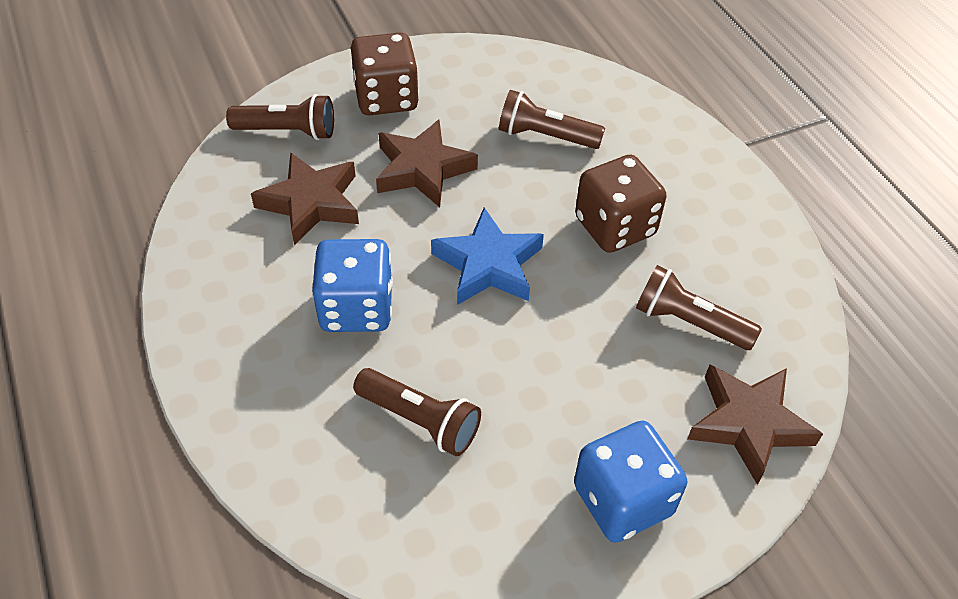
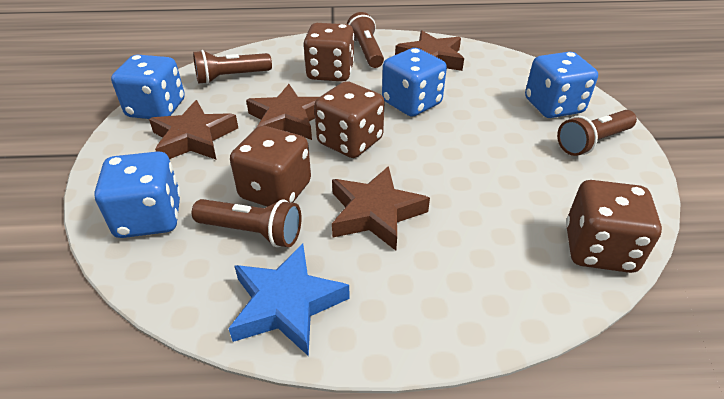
blue dice: [312,239,393,332] [574,421,687,543] = 2 -> [94,151,181,238] [111,55,185,119] [382,48,447,117] [525,51,598,118] = 4
brown dice: [351,33,419,115] [575,155,666,253] = 2 -> [230,126,311,207] [303,23,355,82] [314,81,384,158] [566,180,662,273] = 4
brown star: [251,152,359,245] [376,120,478,207] [687,364,823,485] = 3 -> [149,100,238,159] [246,84,319,140] [332,166,430,251] [395,30,464,71] = 4

